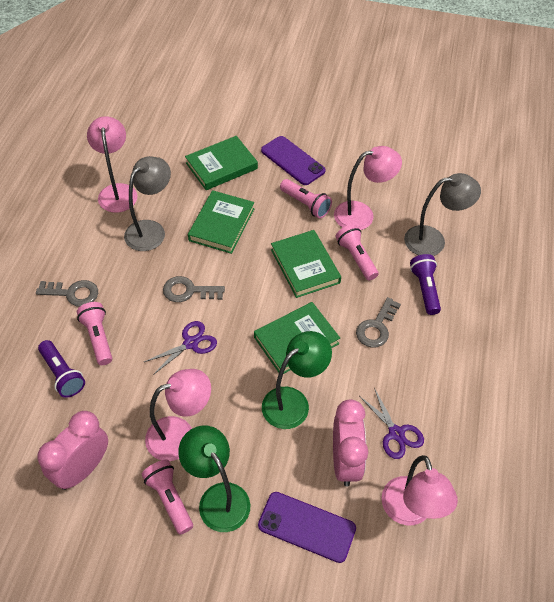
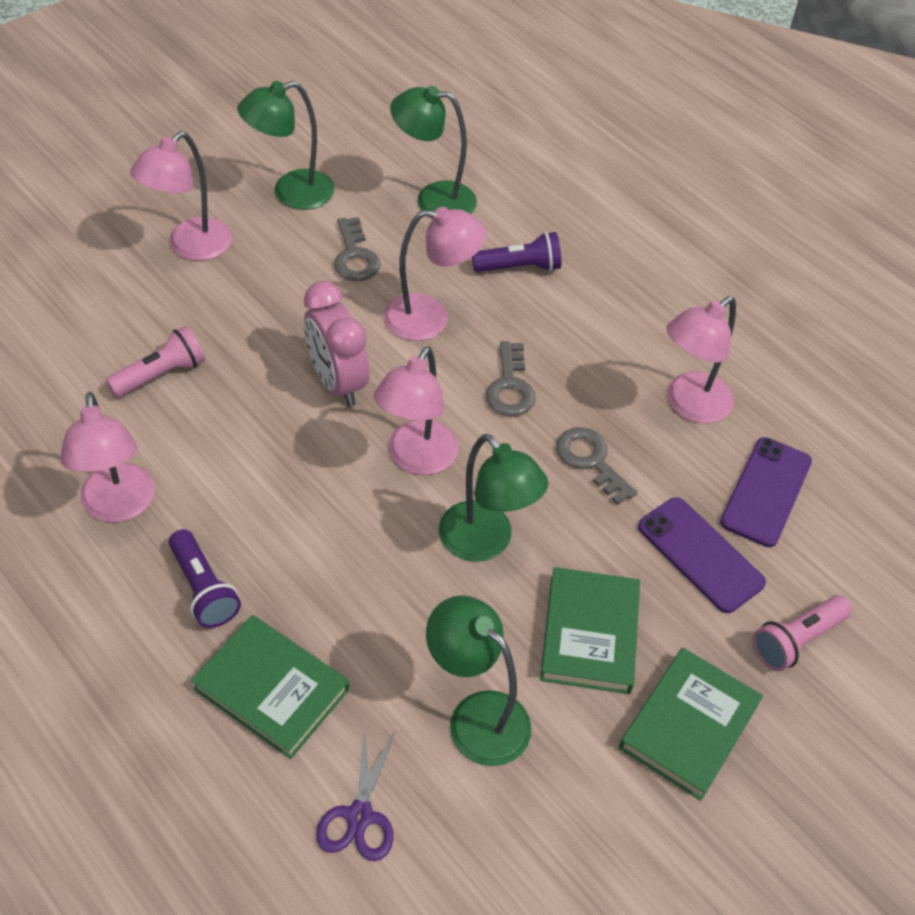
green book: [185,136,258,190] [188,190,254,254] [254,302,340,374] [271,230,341,298] = 4 -> [191,615,349,759] [540,567,640,694] [619,648,763,801] = 3
green lamp: [178,426,250,532] [262,331,332,429] = 2 -> [238,81,334,210] [390,86,477,219] [426,595,531,766] [439,434,548,562] = 4
grey lamp: [124,156,171,251] [404,173,481,256] = 2 -> none = 0
pink clock: [37,411,108,490] [333,399,368,487] = 2 -> [304,281,369,407] = 1
pink flashlight: [77,302,112,365] [142,460,193,535] [280,179,332,218] [336,224,379,281] = 4 -> [106,326,205,397] [753,595,852,671] = 2
pink lamp: [87,116,137,213] [145,369,211,461] [334,146,402,230] [381,455,458,526] = 4 -> [60,392,155,522] [130,132,232,261] [373,346,458,475] [383,207,487,341] [667,296,736,423] = 5
purple scissors: [144,321,217,375] [359,388,424,459] = 2 -> [316,727,395,861] = 1

